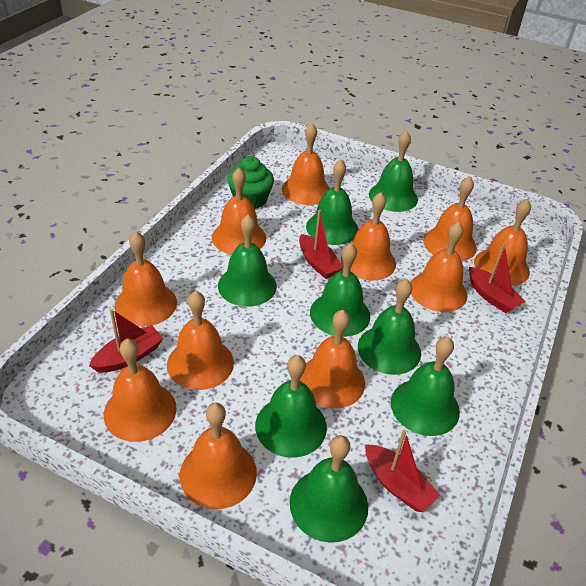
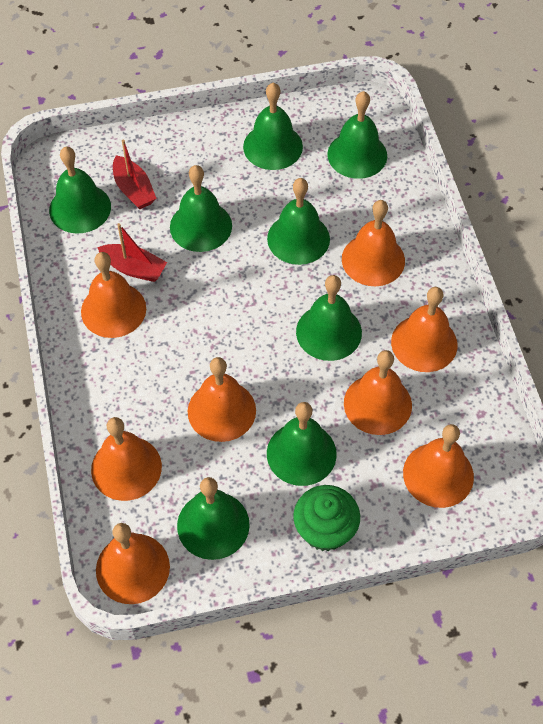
orange bell: [104,338,177,442] [115,231,177,327] [167,291,234,390] [180,403,257,509] [212,168,266,255] [282,124,330,205] [300,310,365,409] [341,192,396,280] [411,222,467,312] [423,176,477,261] [474,199,531,286] = 11 -> [81,252,146,338] [91,417,162,501] [96,523,170,604] [188,357,256,442] [342,200,405,286] [344,350,412,435] [391,287,457,372] [403,424,474,508] = 8
red boat: [89,309,164,373] [299,210,344,279] [365,430,440,512] [469,244,525,313] = 4 -> [97,223,167,282] [113,140,157,209] = 2

